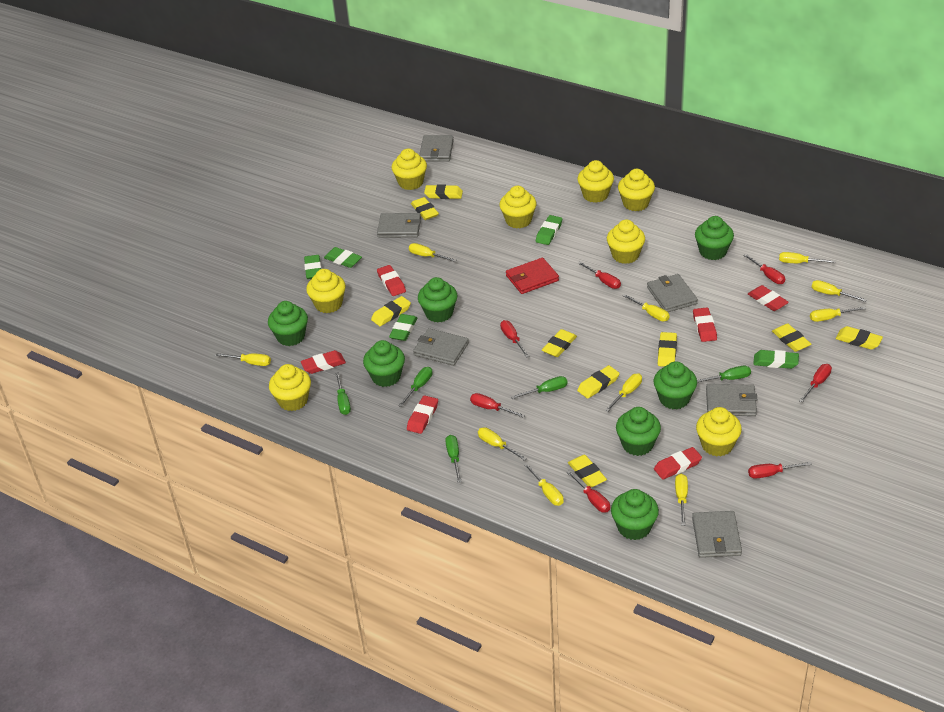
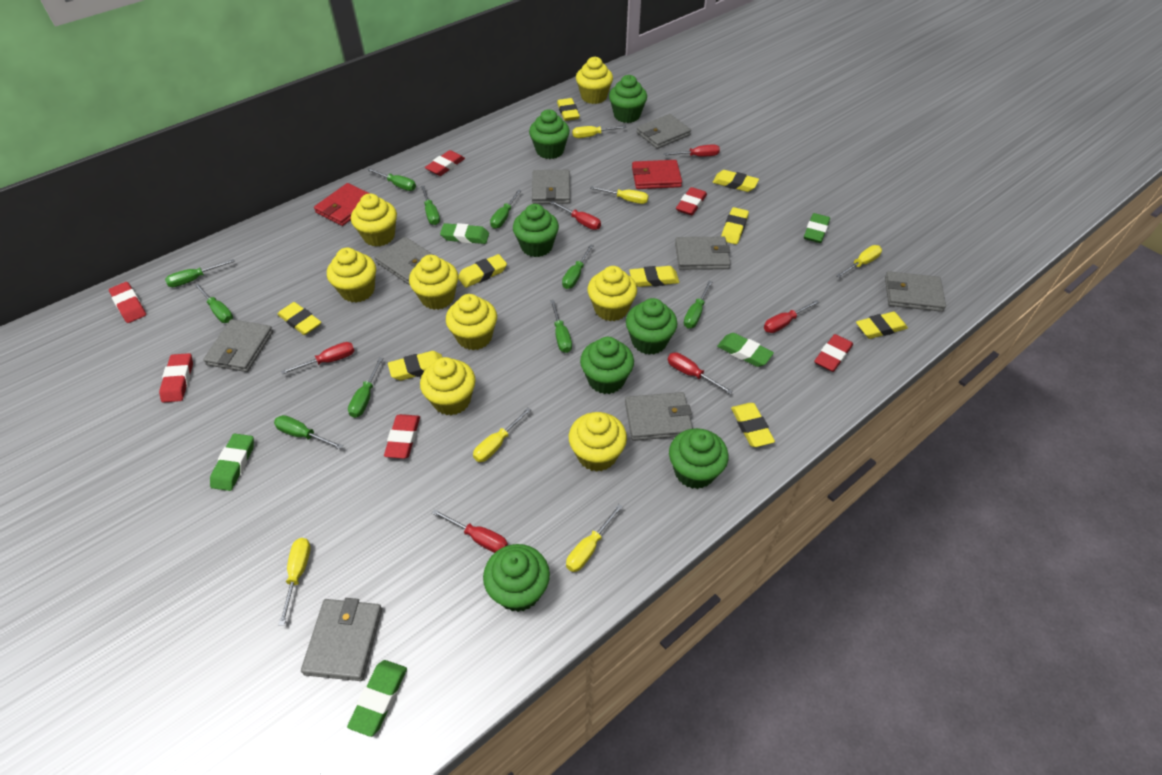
green screwdriver: [335,372,351,415] [398,367,432,407] [445,435,462,482] [511,376,567,399] [697,366,751,383] = 5 -> [165,259,235,287] [195,283,233,323] [274,415,343,449] [348,357,383,418] [367,168,416,191] [421,186,440,225] [490,189,522,229] [550,300,572,353] [562,245,594,289] [684,281,712,328] = 10
grey wallet: [377,213,421,238] [413,328,469,366] [419,135,454,162] [647,274,698,312] [692,511,742,558] [706,384,757,416] = 6 -> [203,319,273,372] [301,598,382,681] [375,237,433,285] [532,170,570,204] [625,392,693,441] [637,114,691,149] [675,237,731,270] [885,271,946,312] = 8
red screwdriver: [470,393,525,418] [500,320,530,358] [567,470,610,512] [578,262,621,289] [743,254,785,284] [748,462,812,479] [799,364,832,402] = 7 -> [281,342,355,375] [432,509,508,553] [550,201,601,230] [664,144,720,157] [668,352,733,394] [764,300,819,333] = 6
red wallet: [506,258,559,294] = 1 -> [314,183,370,226] [632,160,682,189] = 2
yellow screwdriver: [216,353,271,366] [409,243,456,262] [478,427,527,461] [524,463,564,506] [605,374,642,412] [622,294,670,321] [675,474,688,525] [779,252,835,263] [810,306,866,322] [812,280,867,302] = 10 -> [279,538,311,626] [473,408,531,462] [566,504,623,572] [572,126,626,138] [590,186,649,204] [836,245,882,278] = 6

